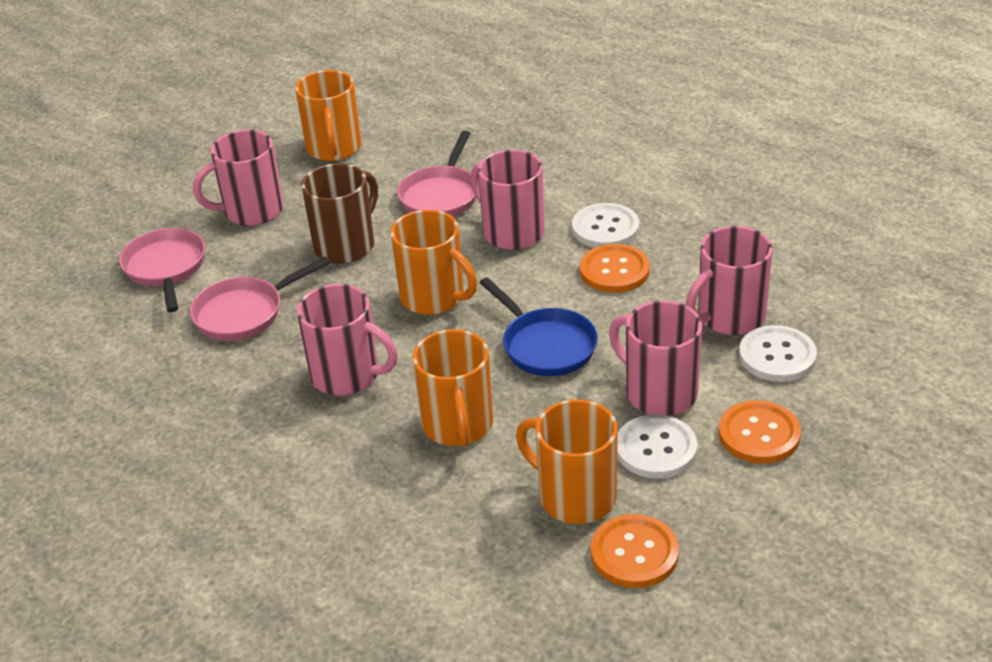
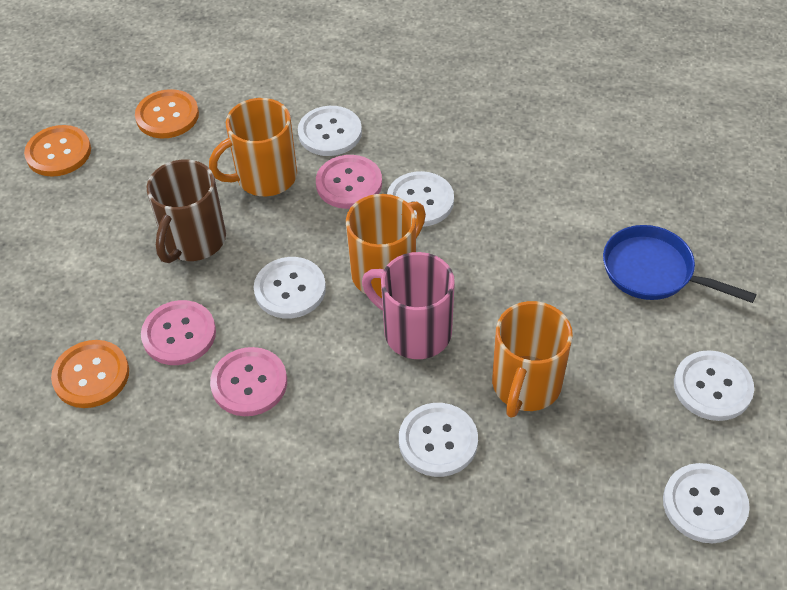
orange mug: [295,70,361,161] [390,210,477,315] [412,329,493,447] [516,399,618,524] = 4 -> [209,98,297,196] [346,194,426,298] [492,301,573,418] = 3
pink button: none = 0 -> [141,300,216,365] [210,347,287,416] [316,155,382,209] = 3
pink mug: [193,130,284,226] [297,284,398,395] [470,150,545,250] [609,300,702,416] [686,226,773,335] = 5 -> [362,252,455,359] = 1
pink pan: [119,228,205,313] [190,257,330,341] [397,131,476,217] = 3 -> none = 0
white button: [572,203,639,248] [617,414,697,478] [739,325,817,382] = 3 -> [254,257,326,319] [298,106,362,156] [387,171,454,227] [399,403,478,477] [663,463,750,543] [674,350,754,421] = 6

